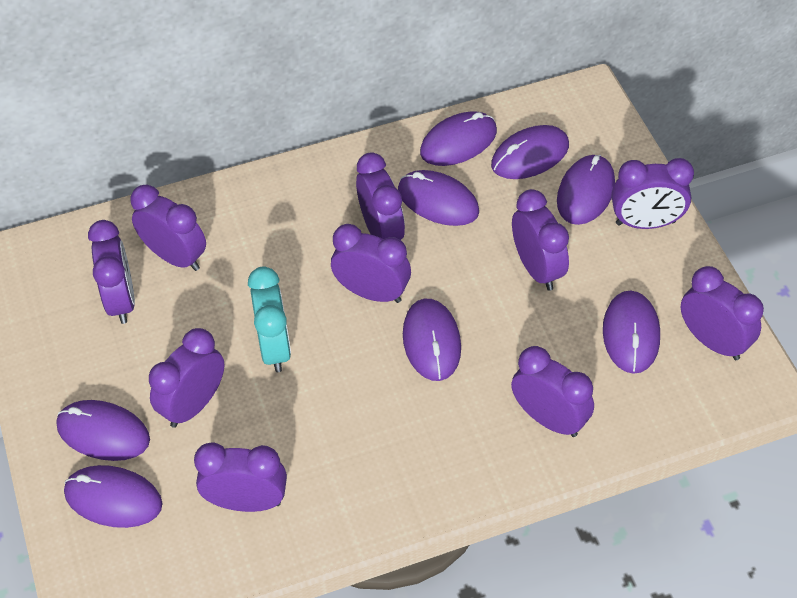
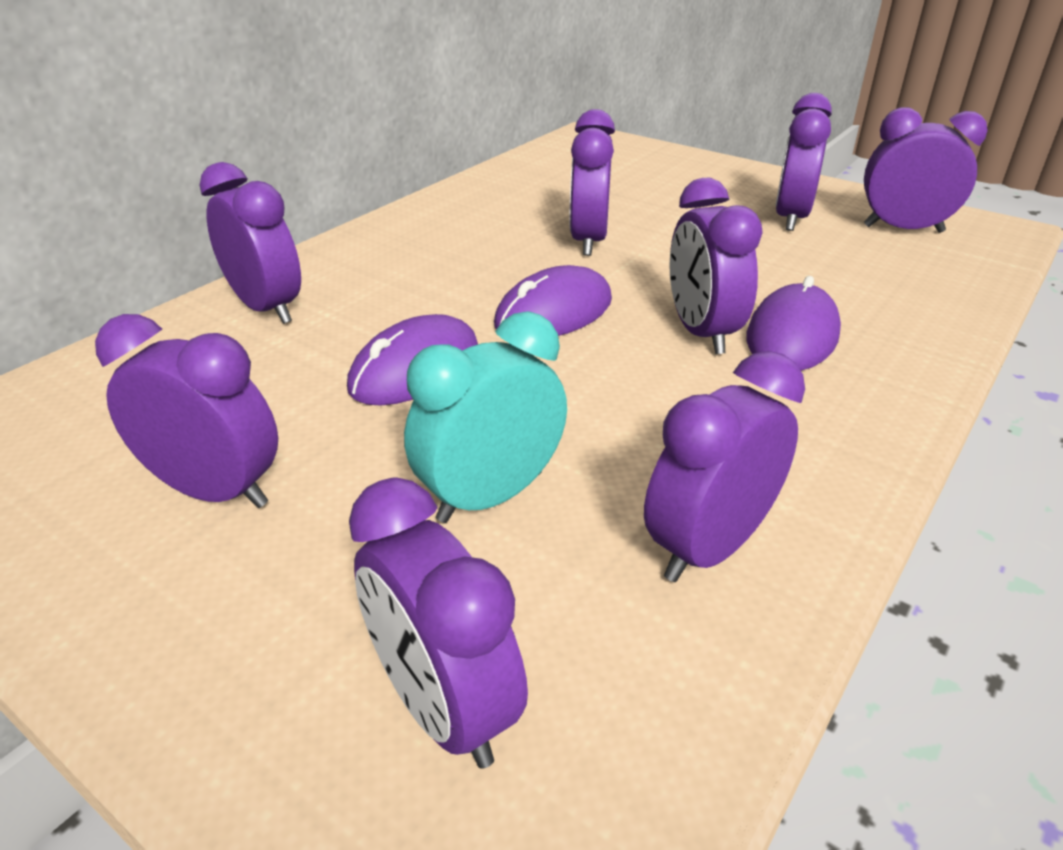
purple clock: [88,220,135,324] [131,184,206,271] [149,328,224,428] [194,442,287,512] [331,224,411,303] [356,152,405,240] [511,346,594,437] [512,189,569,291] [612,158,694,229] [681,266,764,360] = 10 -> [95,314,278,508] [199,162,301,324] [349,477,528,769] [569,109,615,256] [644,351,805,582] [669,178,763,354] [775,93,832,231] [864,107,988,233] = 8
purple mouse: [57,400,150,461] [64,465,163,528] [398,170,479,226] [403,299,461,381] [420,111,497,166] [491,125,569,179] [557,155,615,225] [603,291,660,374] = 8 -> [347,314,478,406] [494,265,612,336] [746,276,841,371] = 3

